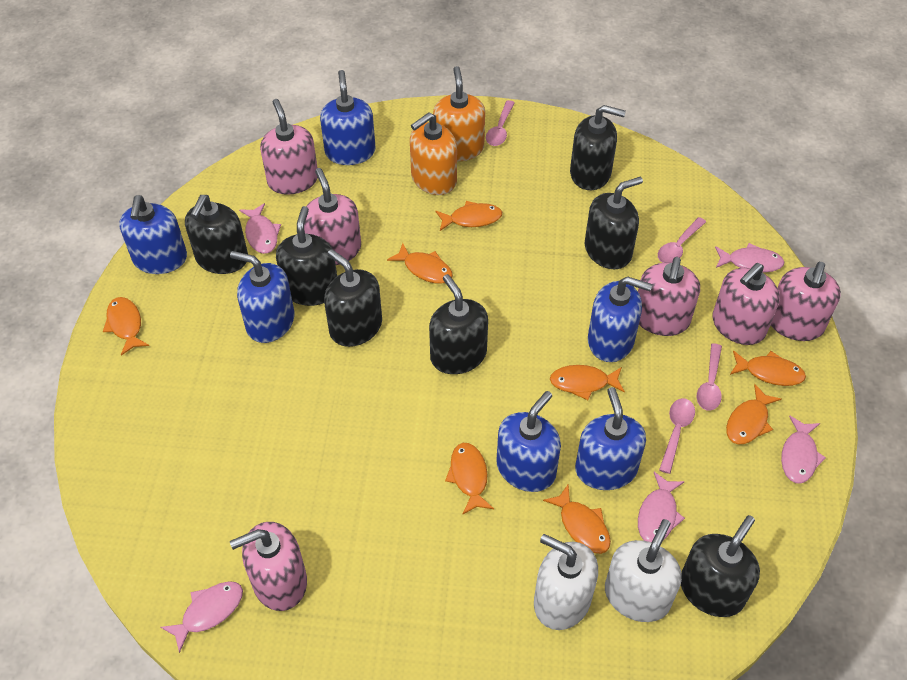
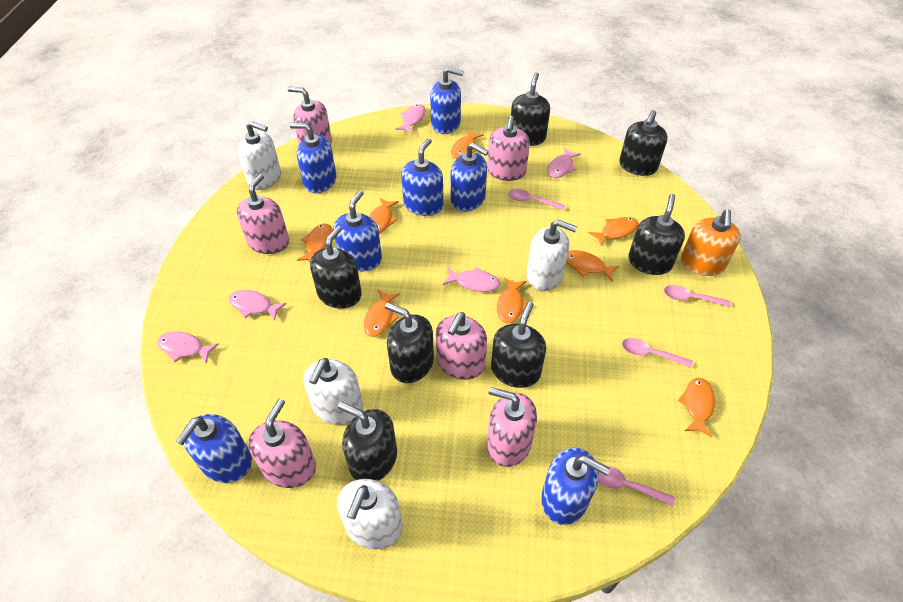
blue soap dispenser: [119,195,187,274] [230,251,295,343] [320,70,375,165] [496,391,561,492] [575,387,646,490] [588,277,652,362] = 6 -> [176,414,252,483] [290,123,337,193] [333,190,382,271] [401,138,443,216] [430,67,464,134] [451,143,489,212] [541,448,610,525] = 7
orange soap dispenser: [410,112,457,195] [433,66,485,161] = 2 -> [681,209,741,276] = 1
white soap dispenser: [534,534,598,630] [605,519,682,622] = 2 -> [237,121,281,190] [304,358,363,425] [337,479,403,549] [527,220,577,291] = 4

